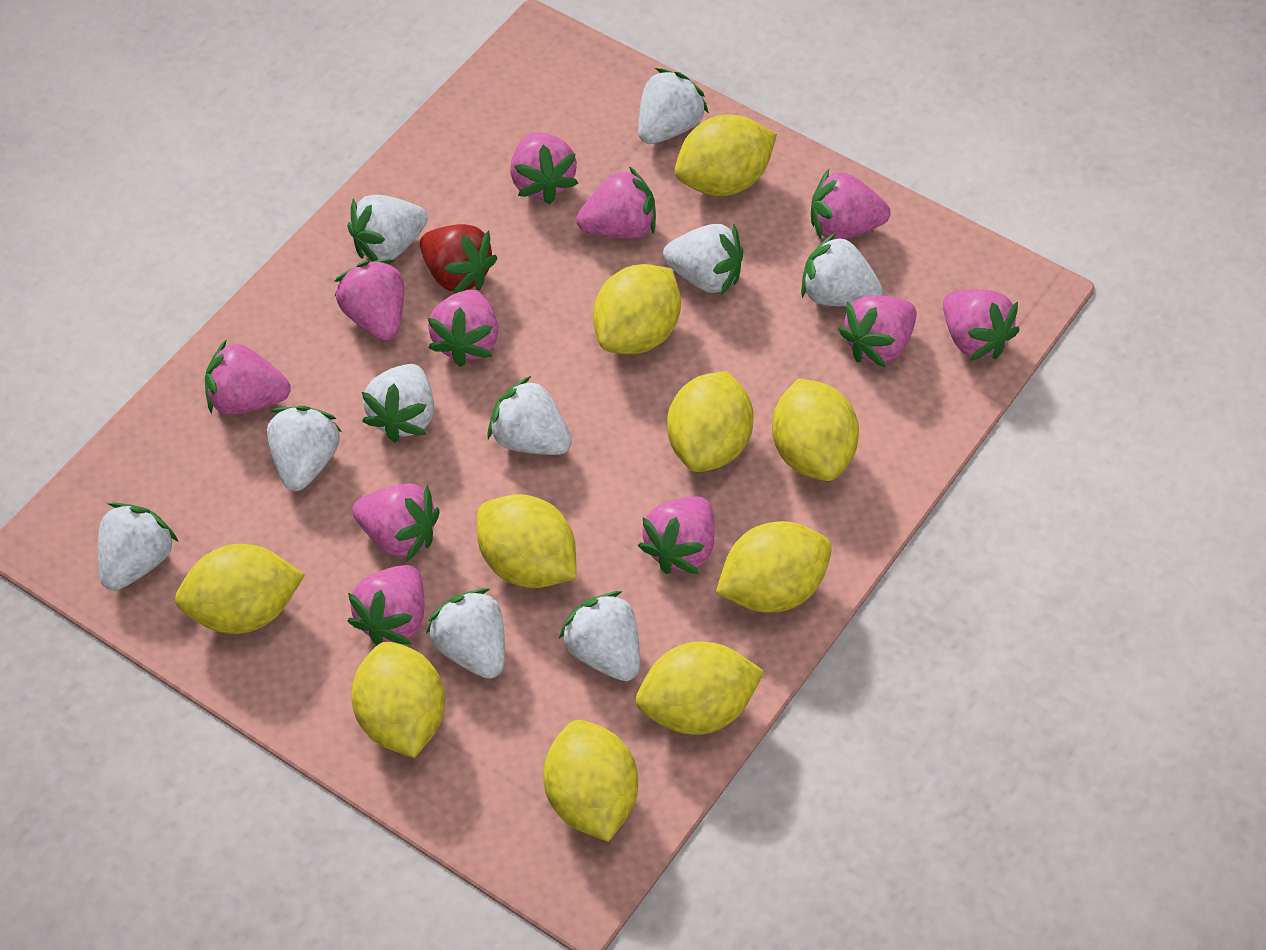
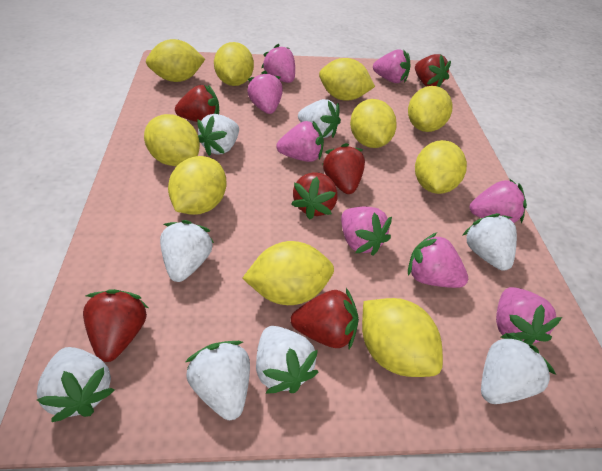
pink strawberry: [205,339,291,415] [334,259,404,341] [348,565,424,645] [352,483,440,562] [428,290,498,367] [510,132,578,204] [576,166,656,239] [638,497,714,574] [811,169,891,240] [838,295,917,367] [943,289,1019,361] = 11 -> [247,71,283,114] [261,44,295,83] [276,121,324,162] [341,207,392,256] [373,49,410,83] [408,233,468,288] [470,178,527,223] [496,287,562,345] = 8
red strawberry: [420,224,497,294] = 1 -> [83,289,148,362] [175,85,219,122] [291,172,338,220] [291,288,359,349] [322,143,365,194] [415,54,451,87] = 6
white strawberry: [98,503,178,591] [267,406,342,491] [347,195,428,261] [362,364,434,443] [426,588,505,679] [487,376,572,455] [559,591,640,681] [638,68,709,144] [663,224,743,295] [801,233,883,306] = 10 -> [37,347,115,422] [160,220,214,282] [186,341,250,420] [197,114,239,156] [256,326,318,394] [298,99,341,138] [462,213,517,271] [481,333,556,404] = 8

